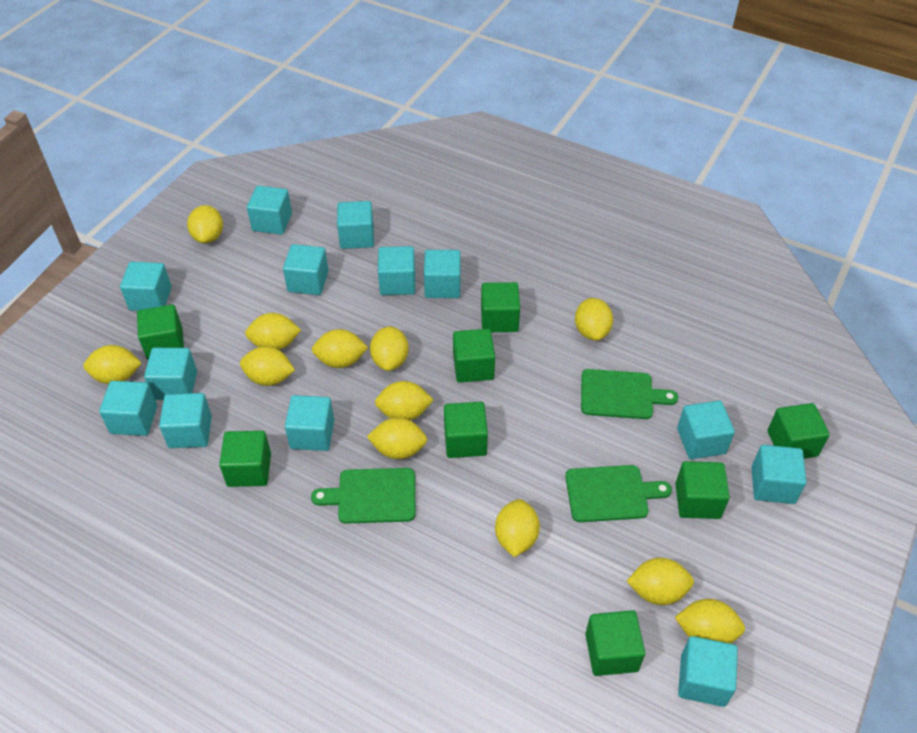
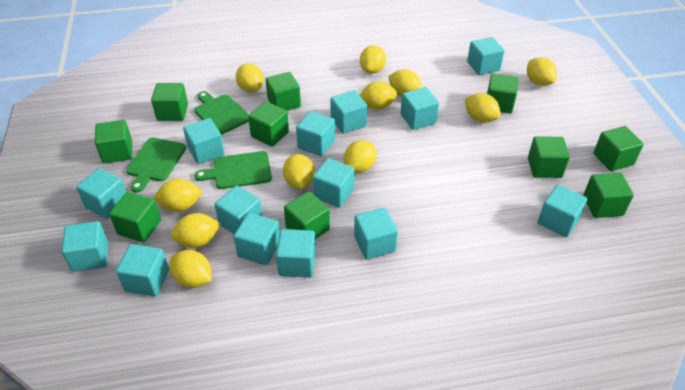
green cube: [137,305,184,360] [219,431,271,487] [444,402,488,458] [453,329,495,383] [481,282,520,332] [585,610,645,676] [675,461,730,519] [768,403,830,459] = 8 -> [95,120,132,163] [109,192,161,243] [151,83,188,121] [248,101,289,147] [265,72,301,111] [284,191,330,239] [487,73,519,114] [528,137,570,178] [583,173,634,218] [593,126,644,171] = 10
turquoise cube: [99,381,157,436] [120,262,172,311] [144,348,197,400] [159,393,212,448] [247,186,292,235] [283,244,329,295] [285,395,334,451] [337,201,374,249] [378,246,415,295] [424,250,461,298] [677,401,735,459] [678,636,738,707] [751,445,807,504] = 13 -> [61,221,108,272] [76,168,126,219] [116,244,169,296] [183,118,224,164] [215,185,262,234] [234,213,280,265] [276,229,316,278] [296,111,335,156] [313,158,355,208] [330,90,367,134] [354,208,398,260] [401,87,439,130] [467,37,504,75] [537,185,588,237] = 14
yellow lemon: [83,345,141,384] [187,205,223,244] [240,346,295,386] [245,313,301,350] [312,329,368,368] [367,418,427,459] [370,326,409,371] [375,381,434,420] [495,499,540,557] [575,298,613,341] [627,558,694,605] [675,599,745,644] = 12 -> [154,179,203,212] [170,250,212,288] [171,213,221,248] [236,63,264,92] [283,154,315,189] [344,140,377,173] [360,45,386,74] [360,81,397,110] [388,69,422,97] [465,93,501,123] [527,57,557,86] = 11

